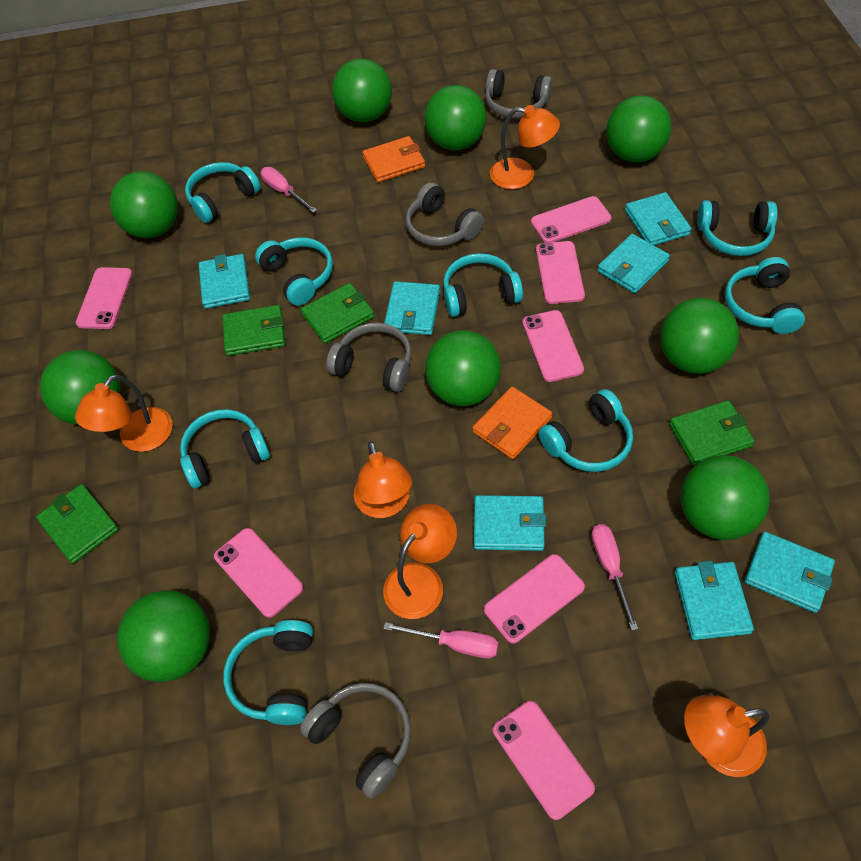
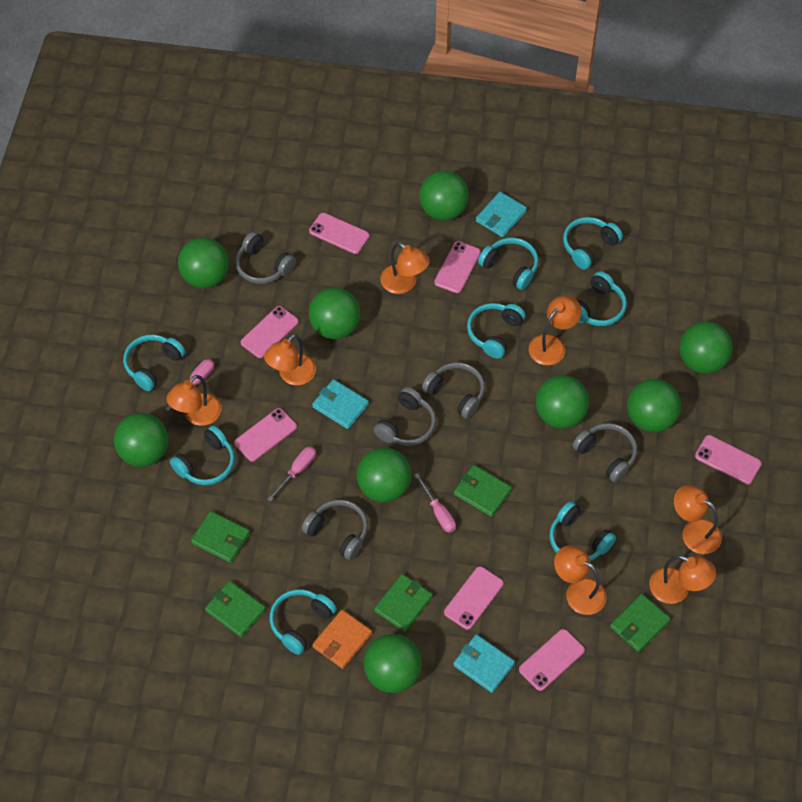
green wallet: [36,484,119,564] [222,305,285,356] [301,283,374,343] [669,400,755,465] = 4 -> [191,511,250,563] [205,581,266,637] [374,574,433,632] [454,465,512,517] [610,594,670,652] = 5
grey headphones: [300,683,411,799] [326,323,412,392] [406,182,484,246] [485,69,552,118] = 4 -> [235,231,296,284] [302,500,368,560] [374,387,436,446] [422,363,485,419] [573,423,637,483] = 5
orange lamp: [75,375,172,452] [354,441,412,518] [383,504,457,619] [490,105,560,189] [684,695,769,777] = 5 -> [166,375,222,426] [264,334,316,385] [380,242,430,294] [529,295,582,365] [554,545,607,615] [649,555,716,604] [674,485,722,554] = 7
orange wallet: [362,136,425,182] [472,386,552,459] = 2 -> [312,610,372,669] = 1
turquoise wallet: [199,254,250,309] [384,281,440,335] [474,495,546,551] [597,234,670,293] [625,192,692,245] [675,561,754,640] [744,532,835,613] = 7 -> [312,379,369,429] [453,634,515,693] [476,192,527,237] = 3

